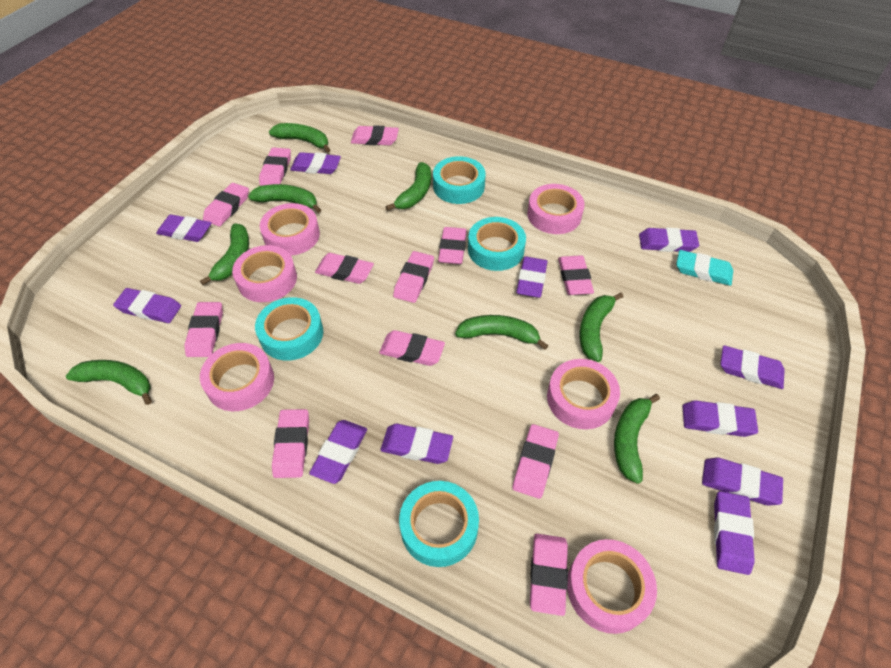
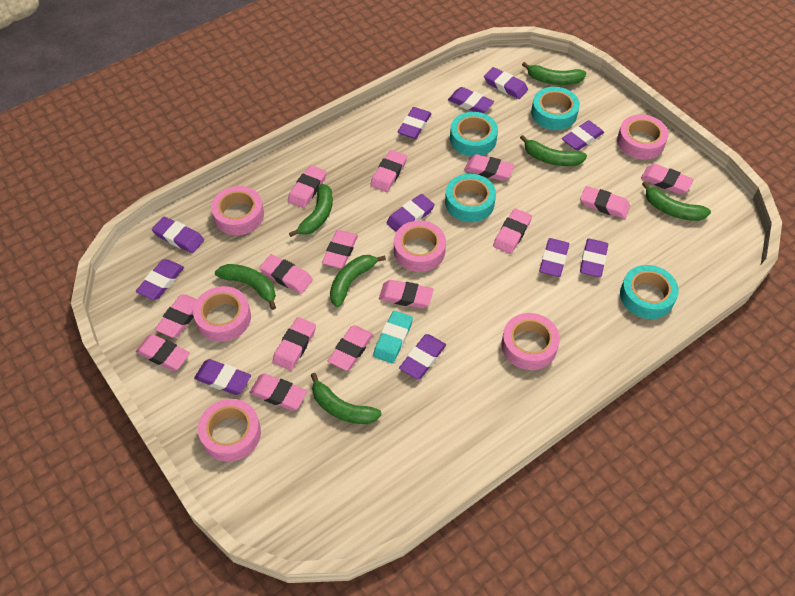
green banana: [66,360,152,405] [200,223,249,285] [248,184,321,213] [269,123,330,153] [386,162,431,211] [455,315,548,350] [580,293,623,362] [614,394,660,484] = 8 -> [215,264,276,310] [289,184,333,237] [311,373,382,424] [330,255,386,307] [520,135,587,166] [522,62,586,85] [642,181,711,221] = 7
pink eraser: [184,302,223,357] [203,183,249,226] [259,148,291,186] [272,409,309,478] [315,253,374,284] [351,125,399,145] [379,330,445,366] [393,251,434,303] [438,227,467,264] [513,424,559,499] [530,534,568,616] [558,255,594,295] = 12 -> [136,334,190,371] [155,294,197,338] [249,374,307,411] [259,254,313,294] [272,317,316,370] [288,165,327,208] [322,230,358,268] [328,325,373,371] [370,150,407,192] [379,280,434,308] [464,154,514,181] [493,208,532,254] [580,186,630,219] [641,164,694,194] = 14

